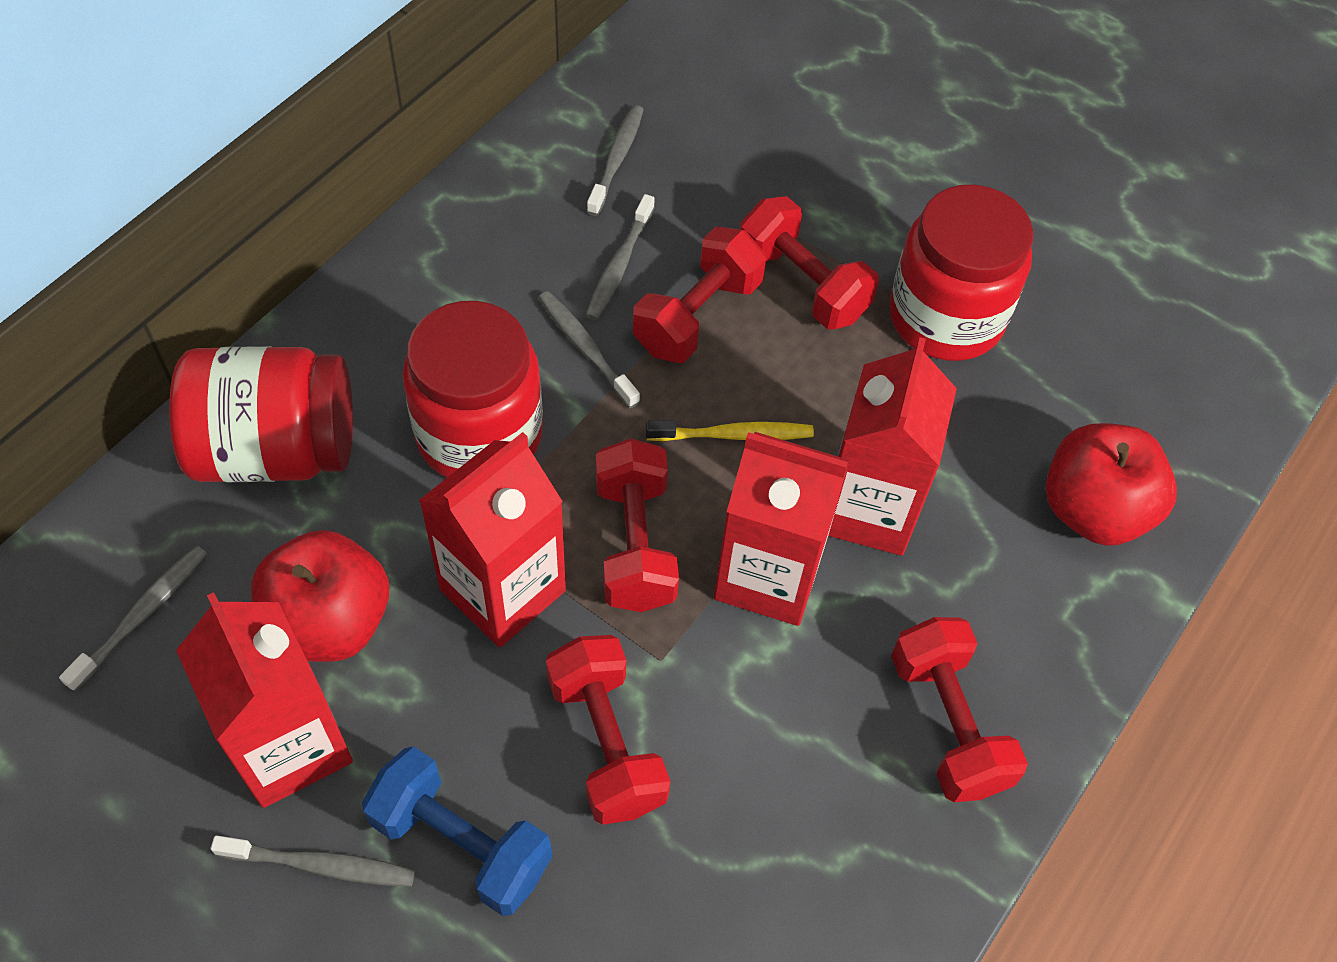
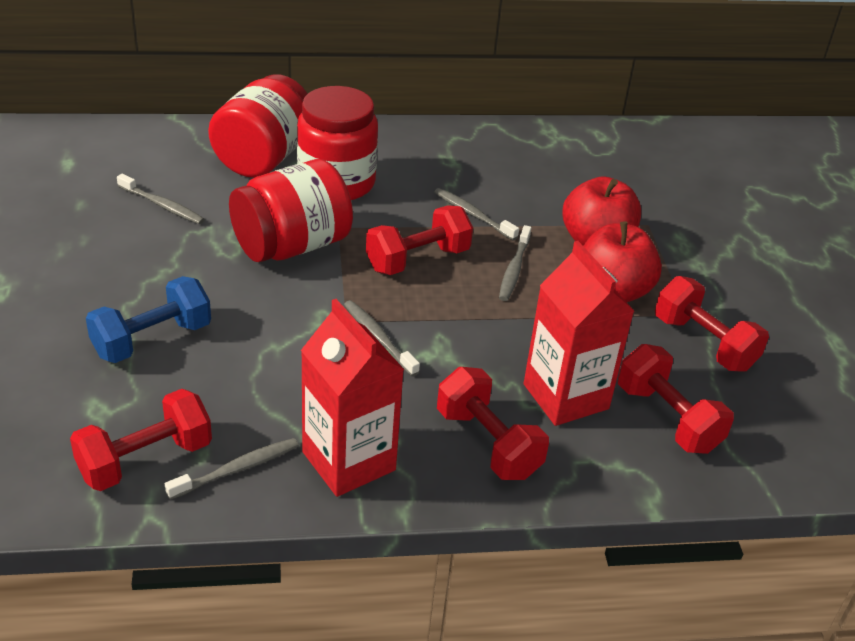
red carton: [176,592,353,808] [419,432,566,647] [714,432,849,626] [828,337,957,556] = 4 -> [301,299,404,497] [524,241,635,426] = 2
yellow toothbrush: [646,420,814,441] = 1 -> none = 0

